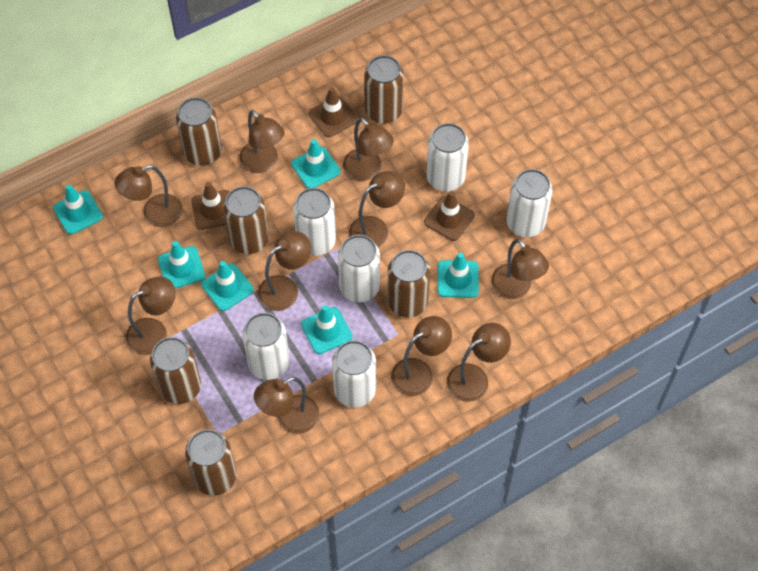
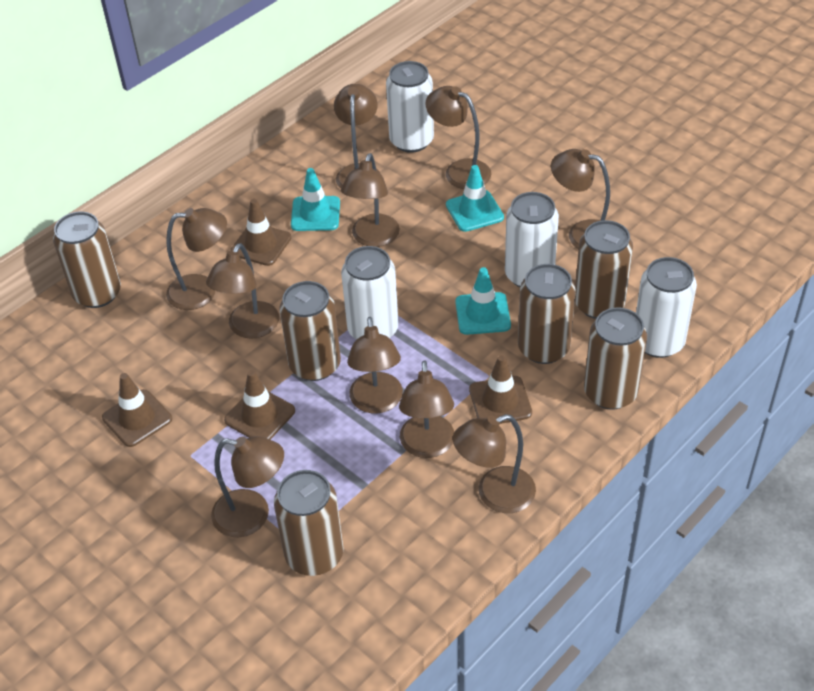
brown traffic cone: [191,182,229,230] [309,87,357,137] [424,191,475,241] = 3 -> [102,373,172,447] [224,370,295,440] [231,199,291,266] [469,355,532,424] = 4
turquoise traffic cone: [53,185,103,235] [158,241,205,289] [201,261,254,311] [291,139,341,188] [301,305,353,354] [438,252,479,298] = 6 -> [291,168,340,231] [446,165,504,232] [455,267,511,335] = 3
white can: [242,313,290,380] [293,188,336,256] [332,341,376,407] [338,235,380,302] [426,123,469,191] [506,169,553,237] = 6 -> [341,246,399,340] [386,61,434,153] [505,192,559,287] [636,257,697,358] = 4

